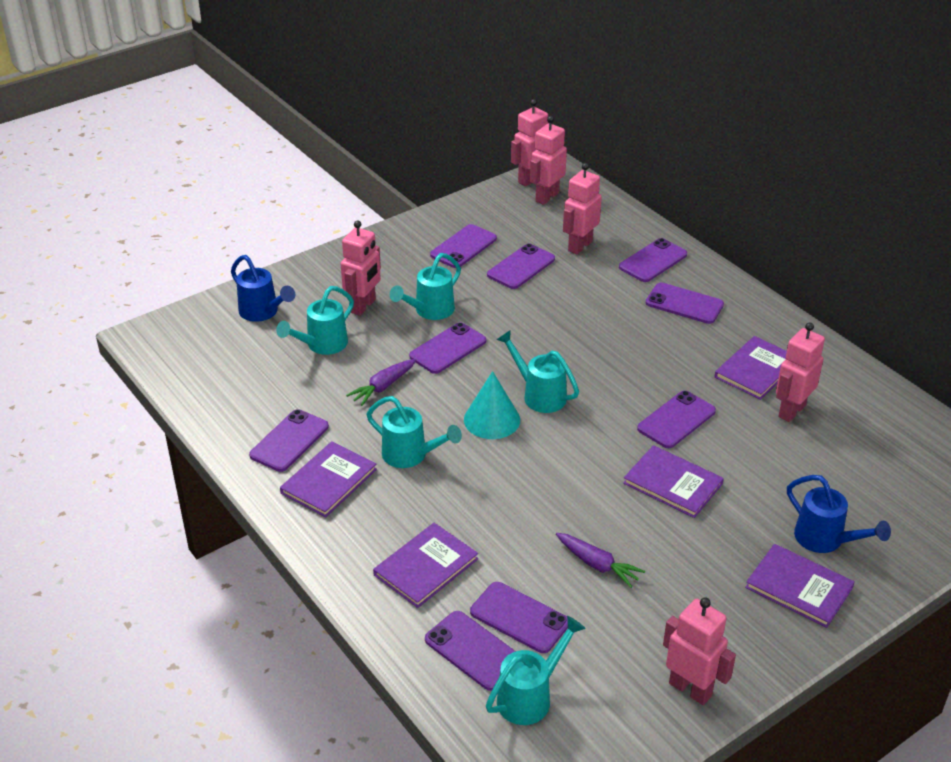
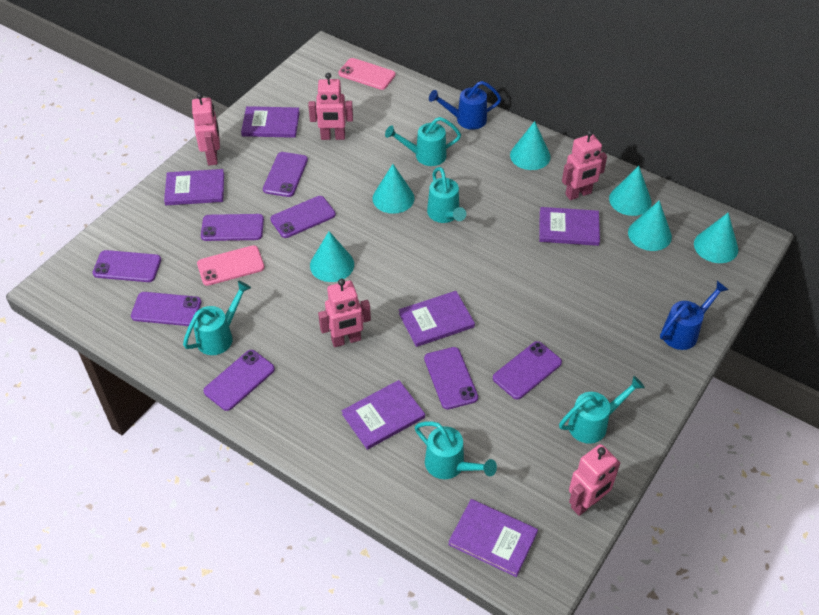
pink phone: none = 0 -> [197,245,265,286] [338,58,396,90] = 2
pink robot: [341,220,381,316] [511,99,548,186] [530,116,567,205] [563,163,602,254] [663,598,736,705] [776,322,825,422] = 6 -> [192,93,220,166] [308,73,353,140] [318,278,371,347] [562,130,607,200] [569,444,620,516] = 5
purple book: [280,441,377,517] [373,523,478,608] [623,445,724,518] [715,336,787,400] [745,544,855,628] = 5 -> [164,169,224,205] [241,106,300,138] [342,380,425,450] [399,291,475,347] [448,499,538,577] [539,207,600,246] = 6
purple carrot: [346,359,416,406] [556,533,645,588] = 2 -> none = 0
purple phone: [249,409,329,472] [409,322,486,374] [425,611,516,691] [430,224,497,268] [470,582,568,653] [487,244,555,289] [619,238,687,282] [637,391,716,448] [646,283,724,324] = 9 -> [93,250,161,282] [131,292,201,326] [201,214,264,241] [203,350,275,411] [263,152,308,197] [270,196,336,238] [424,347,478,409] [493,341,562,399] = 8
turquoise cone: [464,371,520,439] = 1 -> [310,231,354,282] [373,164,415,214] [510,121,551,170] [609,166,652,216] [628,200,672,251] [694,213,738,263] = 6

